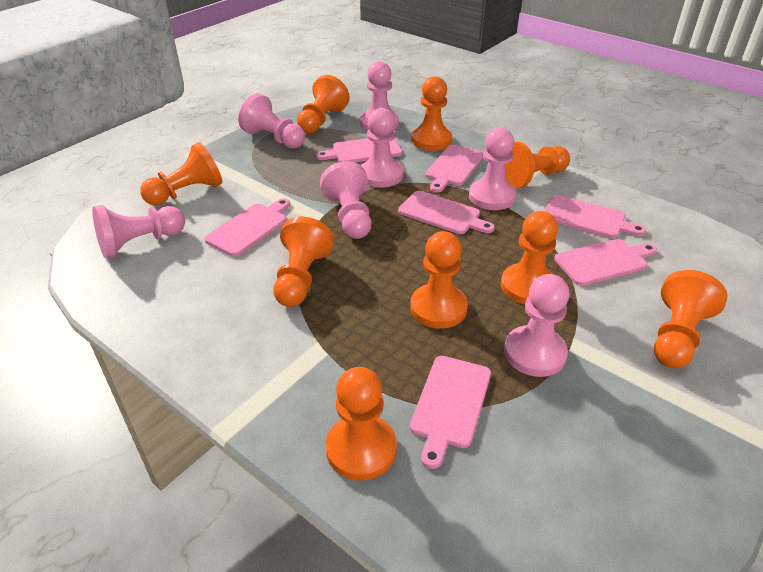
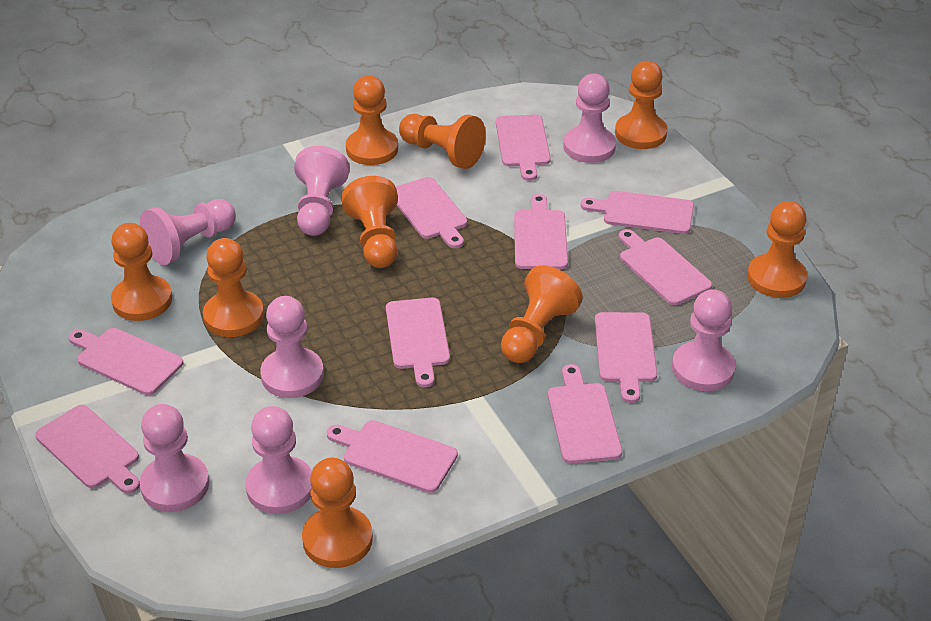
pink cutting board: [204,198,290,257] [316,138,402,162] [398,191,495,234] [410,356,491,469] [426,145,483,193] [544,195,646,238] [554,239,657,286] = 7 -> [35,405,140,494] [69,328,184,395] [327,420,458,493] [386,298,450,387] [396,177,467,248] [496,114,551,181] [514,194,568,269] [548,364,622,464] [581,191,694,234] [595,312,657,403] [619,229,712,305] = 11

